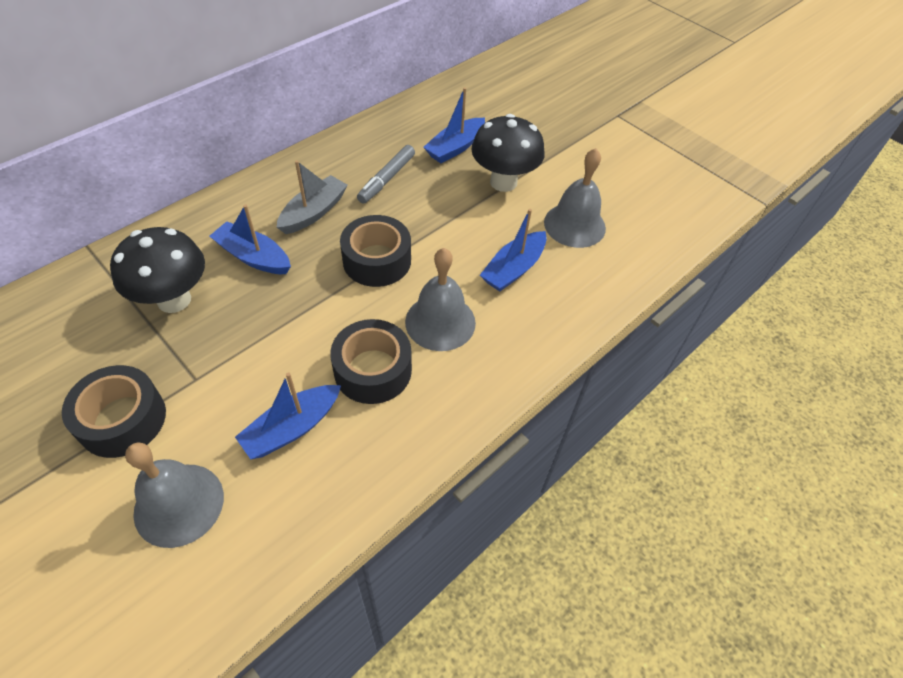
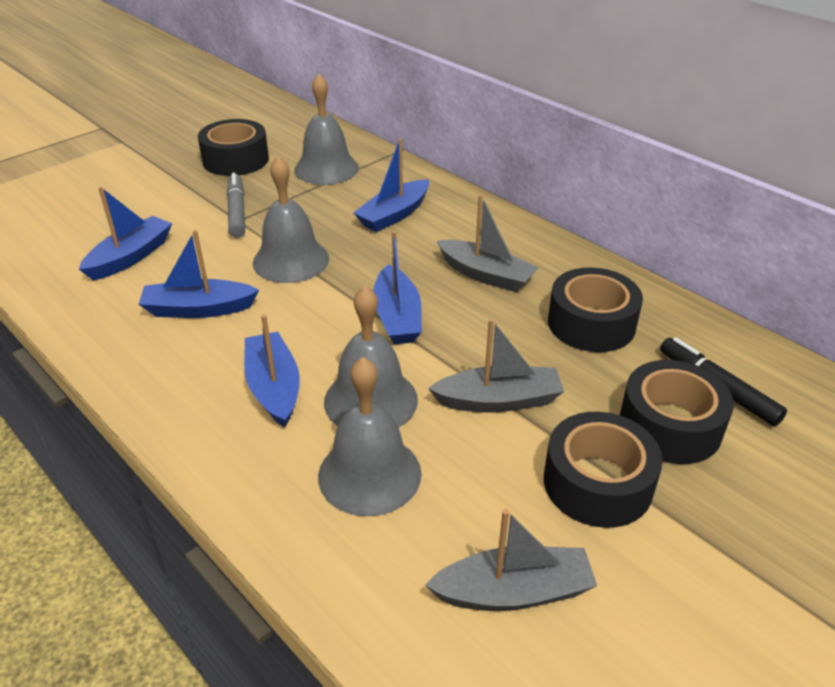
black marker: none = 0 -> [660,337,787,426] = 1
black mushroom: [110,227,205,313] [471,114,545,192] = 2 -> none = 0
black tape: [62,365,166,458] [330,319,412,404] [340,215,411,287] = 3 -> [198,119,269,176] [544,412,663,528] [548,267,643,352] [620,360,734,464] = 4
blue boat: [210,204,291,274] [235,372,341,459] [423,87,485,163] [480,209,547,291] = 4 -> [79,186,172,281] [138,230,259,318] [244,314,300,428] [353,138,429,232] [373,231,422,344] = 5
grey bell: [125,442,224,548] [405,248,476,351] [544,148,606,248] = 3 -> [253,156,329,283] [294,74,359,185] [318,357,421,516] [324,286,418,428] = 4
grey boat: [277,160,348,234] = 1 -> [425,509,597,611] [428,319,564,413] [437,195,538,292] = 3

